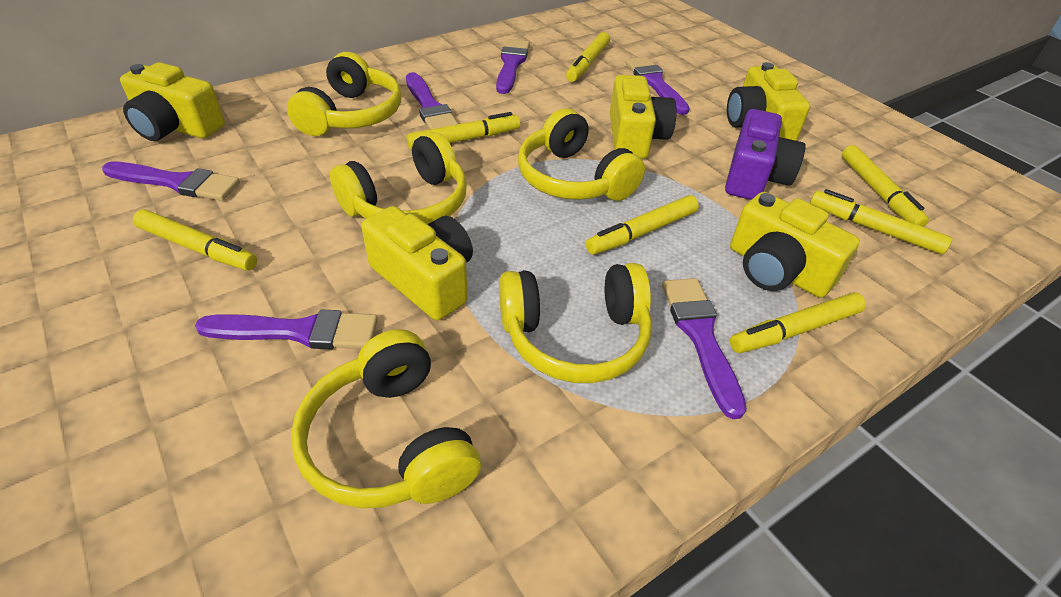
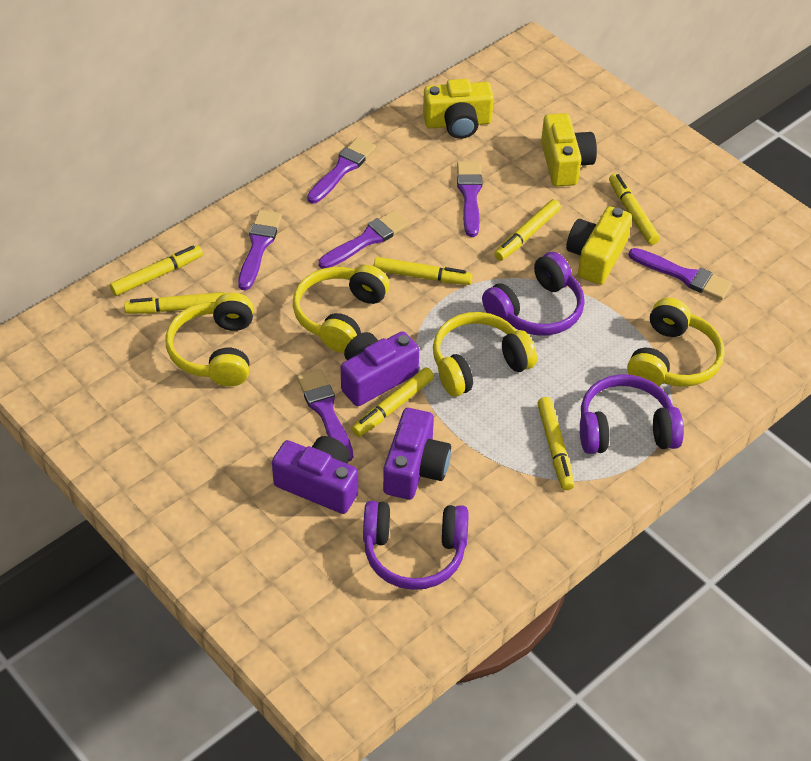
purple camera: [725,109,806,200] = 1 -> [272,436,358,514] [341,331,419,406] [383,408,451,500] = 3
purple headphones: none = 0 -> [363,501,468,590] [482,252,585,336] [580,374,684,454] = 3
yellow camera: [120,62,225,141] [361,206,473,320] [610,75,677,159] [727,62,810,141] [730,192,860,298] = 5 -> [423,79,494,139] [541,113,597,187] [566,206,632,285] = 3
yellow headphones: [287,52,401,136] [291,329,481,508] [330,132,467,224] [499,263,652,383] [518,108,645,201] = 5 -> [165,293,254,386] [293,265,390,353] [433,312,537,397] [627,298,725,387] = 4

